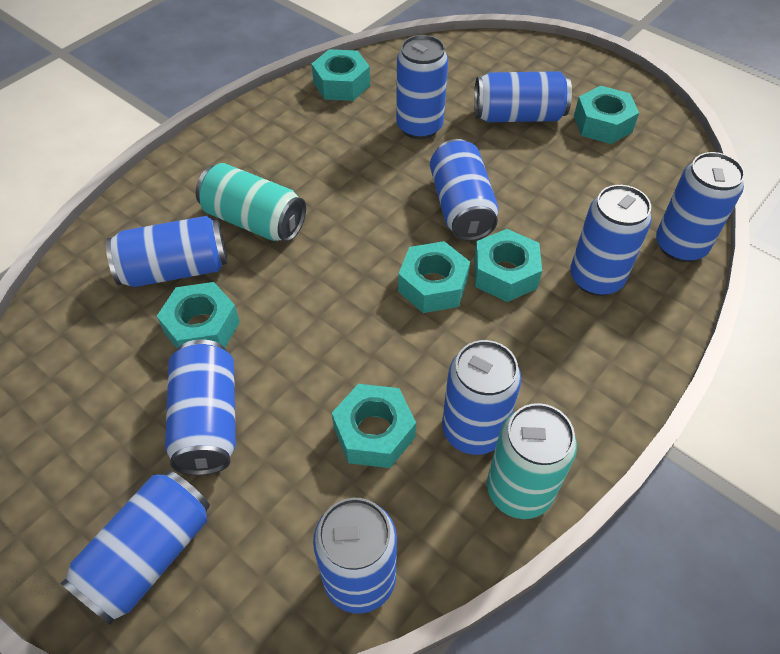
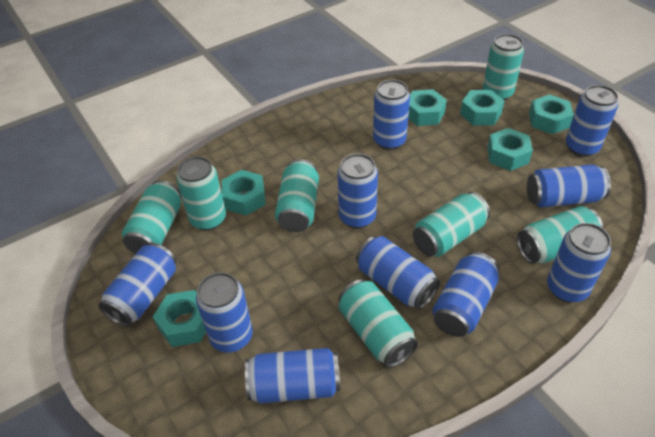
turquoise can: [196,163,306,242] [487,403,577,519] = 2 -> [122,180,181,253] [176,156,226,231] [275,159,319,232] [339,279,418,368] [413,192,490,257] [483,34,524,100] [517,206,603,264] = 7

